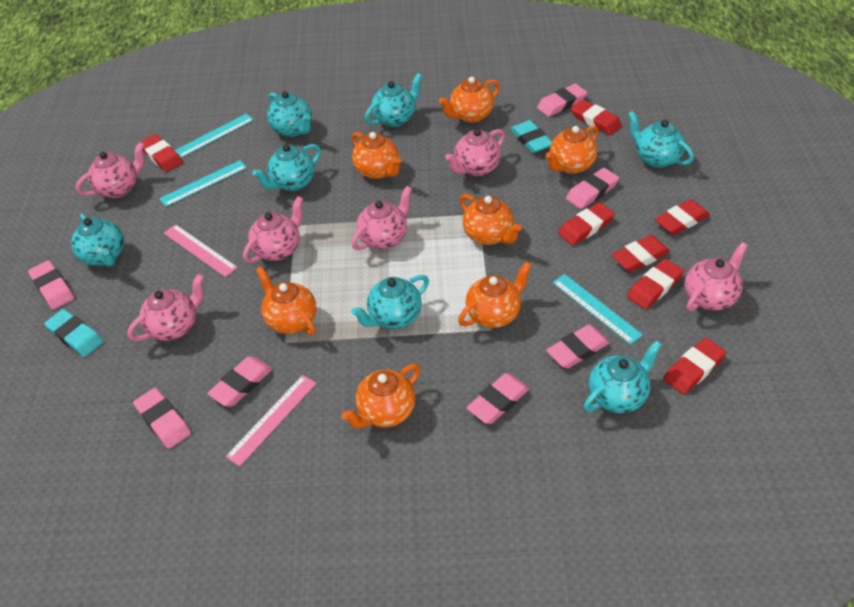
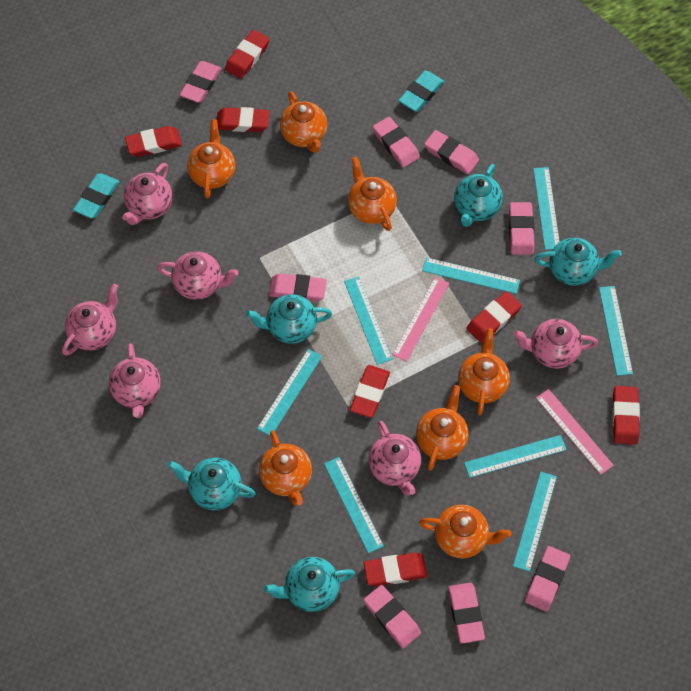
pink eraser: [28,260,74,310] [133,388,191,449] [207,356,272,406] [467,373,530,424] [537,84,587,117] [546,325,610,368] [566,168,619,209] = 7 -> [180,61,222,103] [269,273,327,302] [364,585,421,648] [373,117,420,168] [424,130,479,174] [448,583,485,643] [509,202,534,255] [525,546,570,612] = 8
turquoise ruler: [159,160,247,207] [175,114,254,158] [553,274,643,345] = 3 -> [257,349,322,436] [324,457,384,553] [344,277,392,365] [422,257,520,294] [464,435,567,478] [513,472,557,572] [533,167,560,250] [599,286,633,376] = 8
turquoise teapot: [71,214,124,267] [252,144,321,191] [267,91,312,137] [351,275,429,329] [365,73,422,127] [584,341,662,413] [628,111,694,168] = 7 -> [168,457,256,510] [246,294,332,344] [264,557,355,612] [454,164,503,227] [535,238,622,286] = 5

